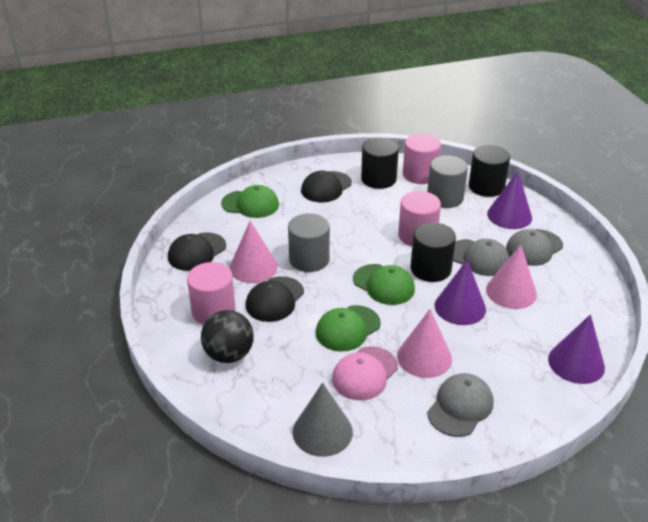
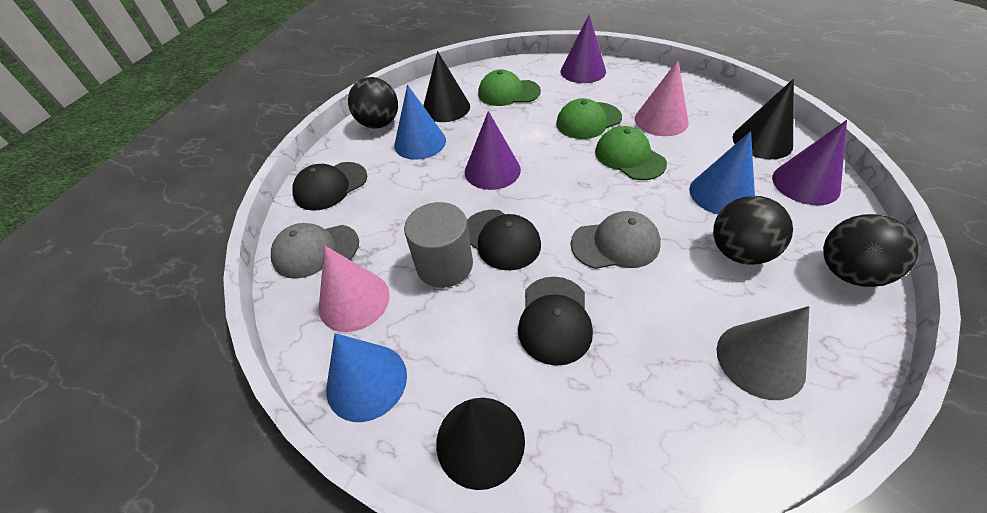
black ball: [201,310,254,363] = 1 -> [348,77,398,129] [713,196,793,265] [823,214,918,287] = 3
black cone: none = 0 -> [423,51,470,122] [436,398,525,490] [733,79,794,159] = 3
black cylinder: [361,138,399,189] [410,222,456,282] [469,145,510,197] = 3 -> none = 0
blue cone: none = 0 -> [326,333,407,422] [394,85,446,160] [689,131,755,214] = 3
grey cap: [427,373,493,437] [453,239,510,276] [506,229,563,266] = 3 -> [271,223,359,279] [570,211,661,269] = 2
grey cylinder: [288,213,330,272] [427,155,468,208] = 2 -> [404,202,473,288] = 1
pink cap: [332,347,398,400] = 1 -> none = 0
pink cone: [229,221,278,283] [397,309,452,378] [486,245,537,309] = 3 -> [319,246,390,332] [635,60,689,136] = 2
pink cylinder: [187,262,236,325] [398,191,441,246] [403,134,441,184] = 3 -> none = 0

